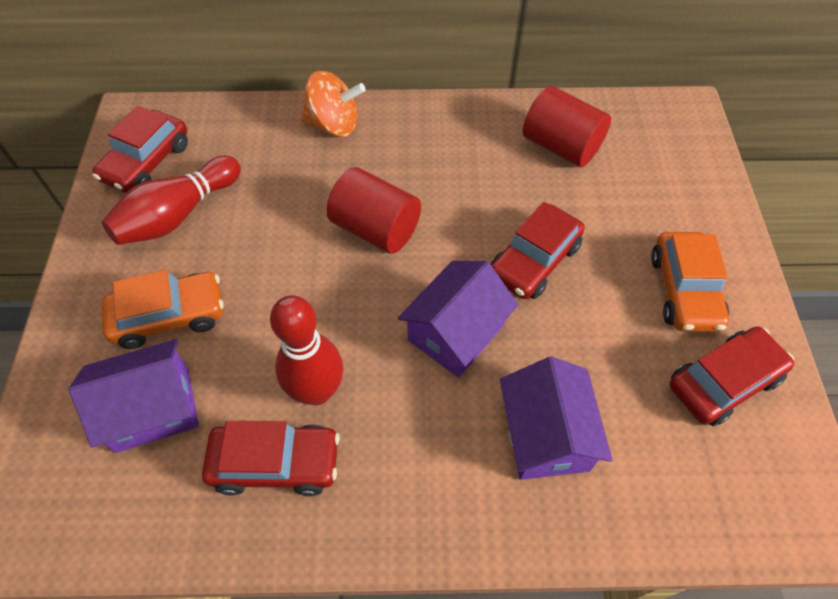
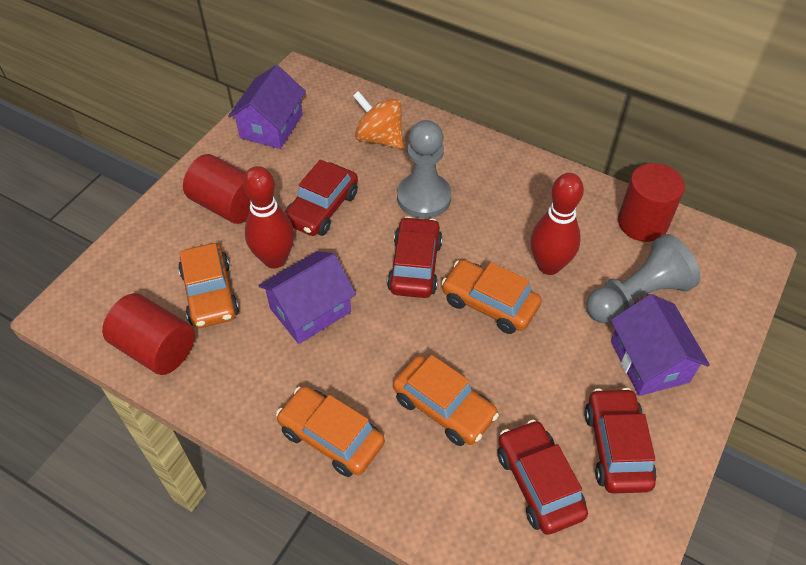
grey pawn: none = 0 -> [397,120,452,219] [586,234,701,323] = 2
orange car: [101,270,223,349] [651,232,729,332] = 2 -> [178,243,239,328] [276,386,385,477] [393,355,499,446] [441,260,541,334] = 4
red cylinder: [326,167,421,254] [523,86,611,167] = 2 -> [102,293,195,375] [183,154,251,224] [618,163,685,242] = 3

